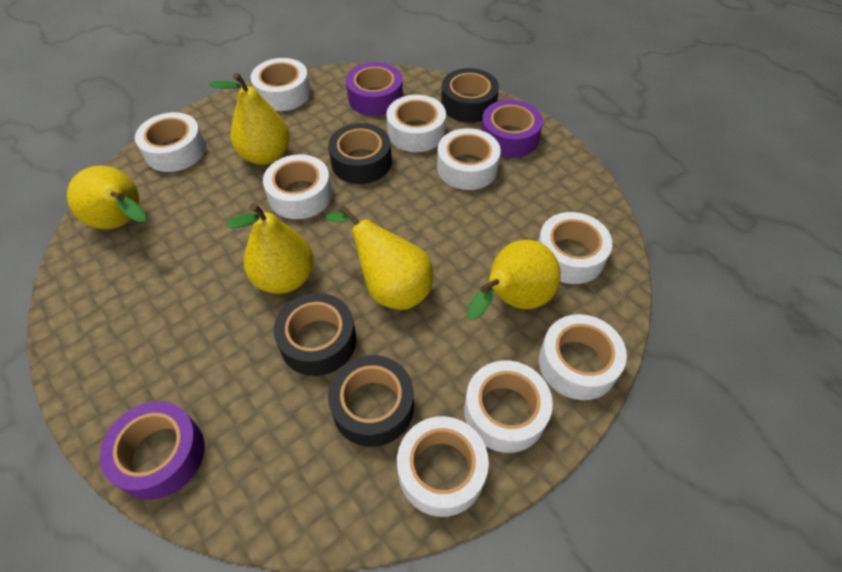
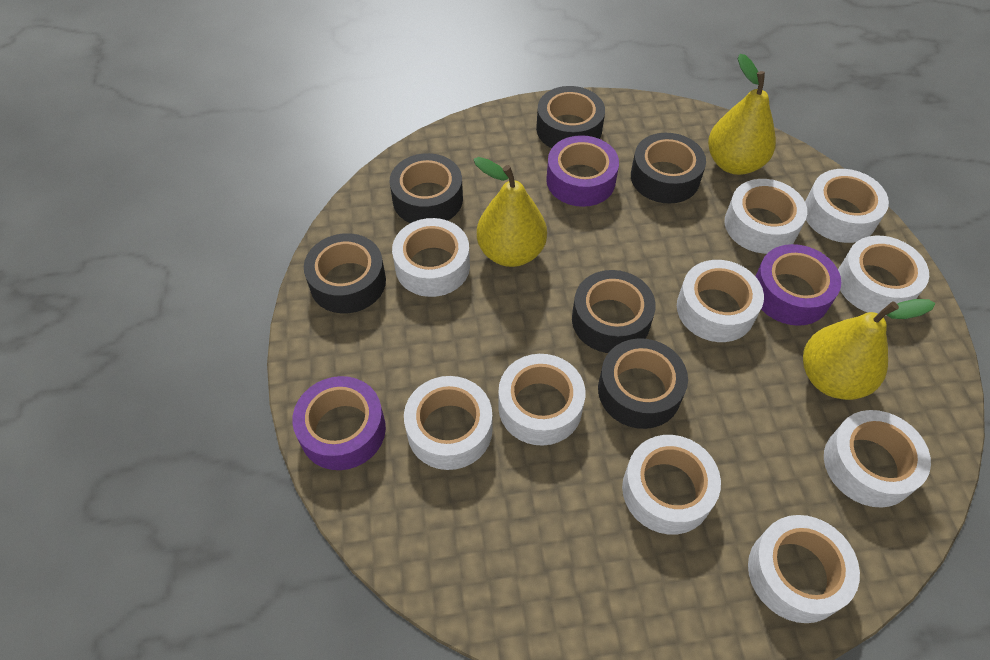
black tape: [274,293,356,376] [328,123,392,184] [328,355,414,447] [441,68,499,123] = 4 -> [304,233,386,313] [390,153,463,223] [536,86,605,148] [572,270,656,353] [598,338,688,429] [631,133,706,204] = 6
white tape: [135,112,206,172] [251,58,311,111] [263,154,332,219] [387,95,446,152] [397,416,489,517] [437,128,501,190] [464,360,553,453] [538,212,612,284] [539,314,627,400] = 9 -> [392,218,470,297] [404,376,493,470] [498,354,585,446] [622,435,721,535] [677,260,764,342] [724,179,807,254] [748,515,860,623] [805,169,889,243] [824,410,931,508] [838,236,929,316] = 10
yellow pear: [67,166,146,229] [209,73,290,165] [226,203,314,294] [326,205,433,310] [467,240,561,320] = 5 -> [474,157,547,267] [708,54,776,175] [803,299,935,400] = 3

